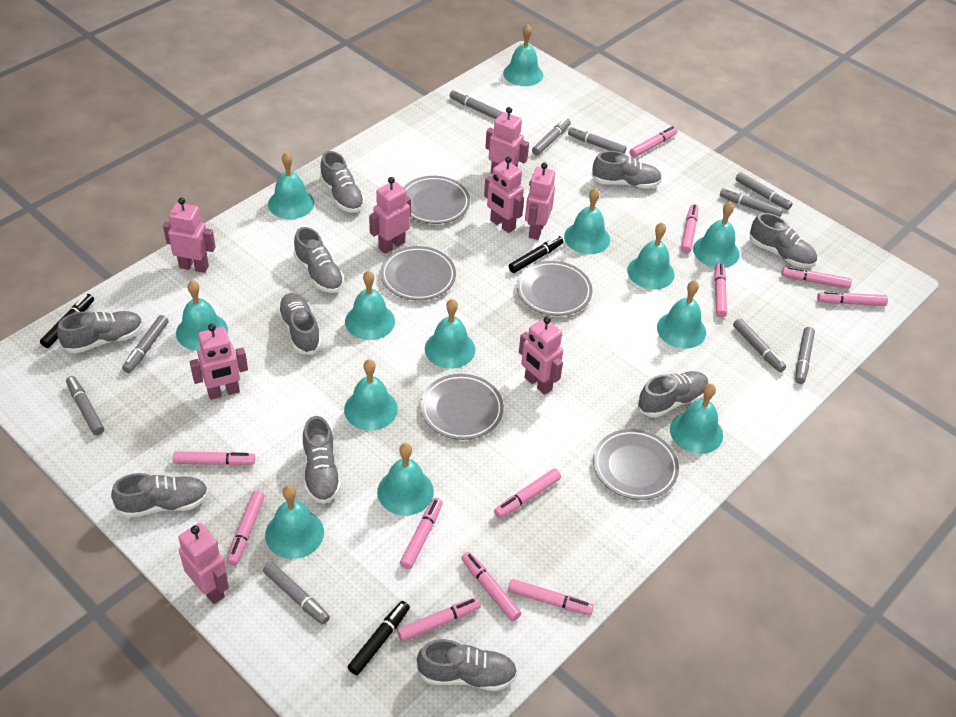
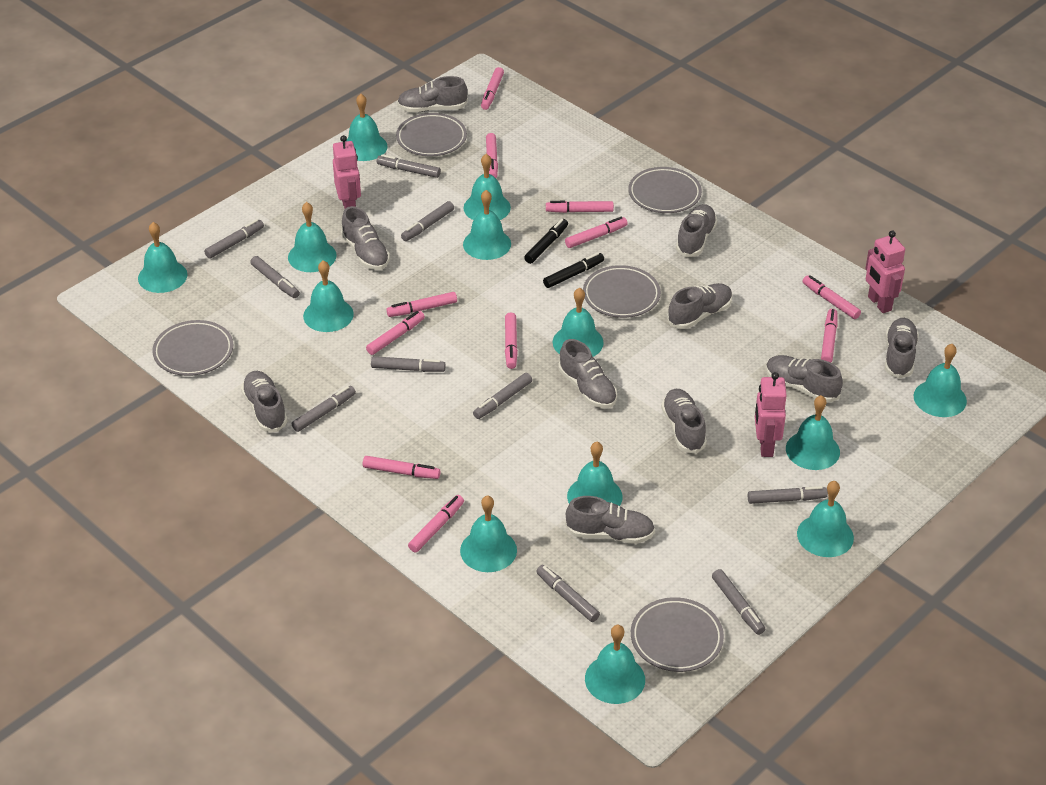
black marker: [40,294,94,348] [348,601,410,675] [509,236,563,273] = 3 -> [524,219,568,264] [543,252,604,288] = 2
pink marker: [173,451,255,466] [227,490,265,566] [397,597,481,642] [400,498,443,569] [461,552,521,621] [494,469,561,518] [508,579,594,615] [630,126,677,158] [681,204,698,253] [714,263,727,318] [782,267,852,289] [817,291,888,306] = 12 -> [363,456,440,479] [366,311,425,355] [386,292,457,317] [408,495,464,552] [481,67,504,110] [486,133,498,178] [505,312,518,369] [546,201,614,213] [565,217,628,248] [803,275,861,319] [821,309,837,363] = 11
pink robot: [163,197,216,273] [178,523,229,604] [190,324,248,400] [369,177,411,254] [484,156,524,233] [485,107,529,174] [519,316,563,395] [525,162,555,240] = 8 -> [333,135,361,209] [755,372,787,457] [865,230,905,313] = 3

